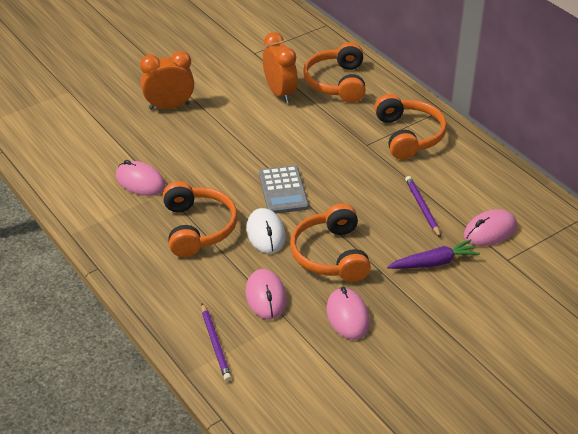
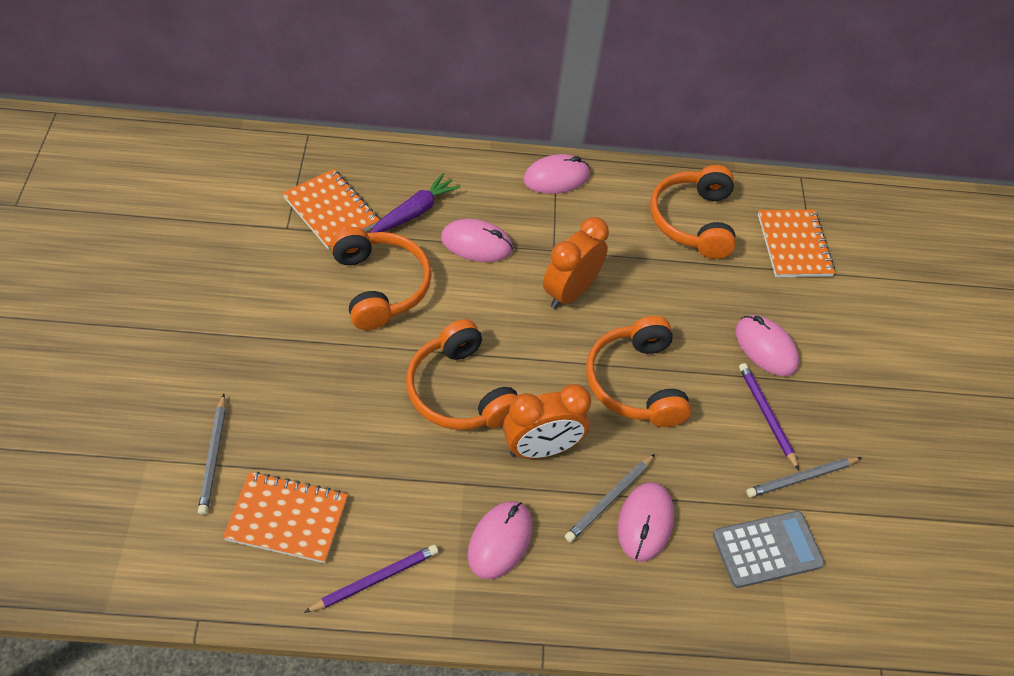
grey pencil: none = 0 -> [198,394,226,515] [565,454,655,542] [746,457,862,498] = 3
orange notebook: none = 0 -> [223,472,348,563] [283,169,380,250] [758,210,835,277] = 3
pink mouse: [116,160,166,196] [245,269,287,319] [326,287,370,340] [464,209,517,246] = 4 -> [441,219,513,262] [467,501,533,579] [523,154,590,194] [618,482,674,562] [735,315,799,376] = 5
white mouse: [246,208,286,253] = 1 -> none = 0

